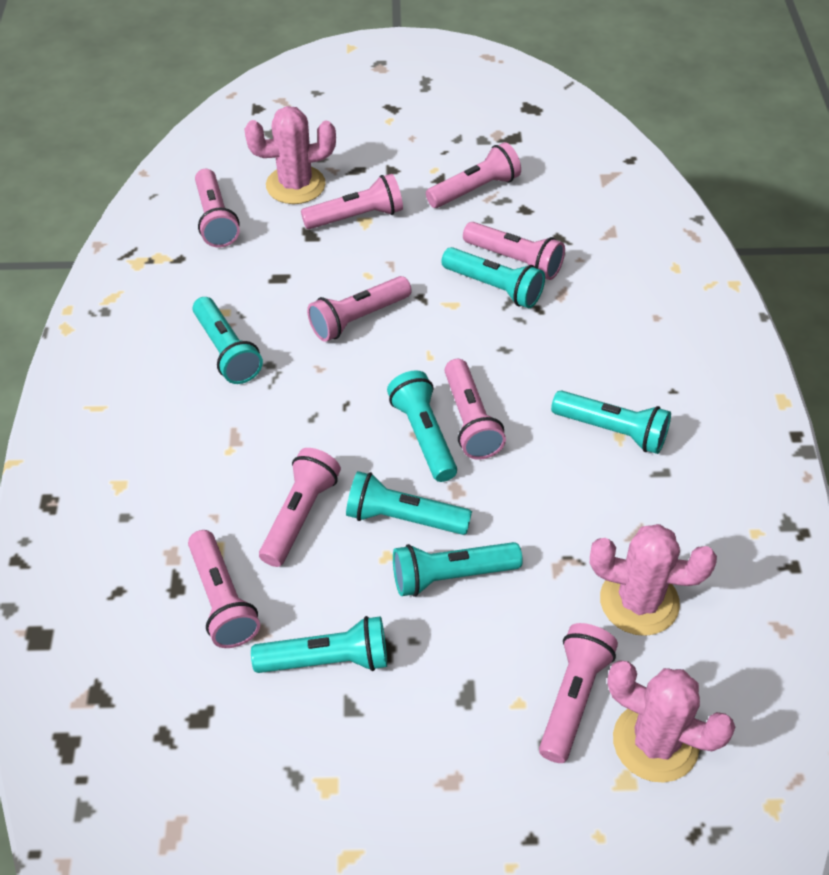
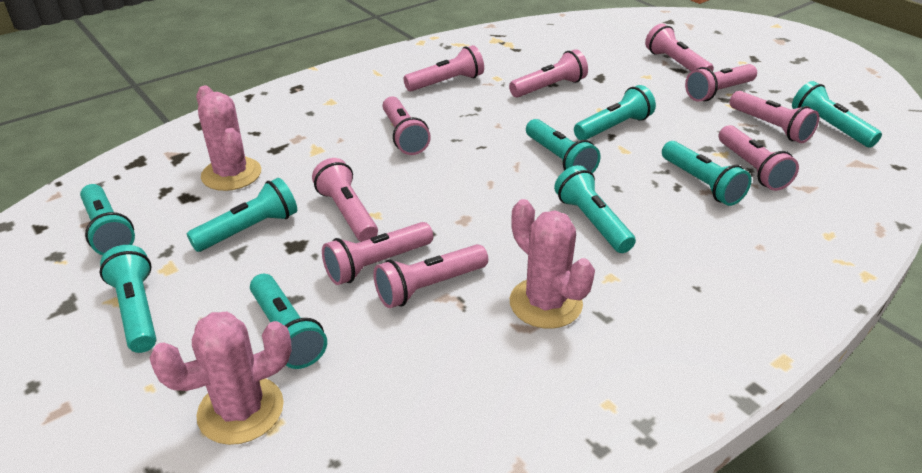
pink flashlight: [188,530,260,648] [195,169,240,248] [259,448,341,567] [301,174,403,229] [307,276,412,342] [426,142,521,208] [444,359,506,460] [463,222,565,280] [539,623,618,763] = 9 -> [312,158,378,242] [322,222,433,285] [373,244,488,308] [383,96,431,155] [403,45,484,91] [509,49,588,98] [645,23,714,72] [685,64,757,102] [719,125,799,191] [729,91,819,143] = 10
turquoise flashlight: [192,297,263,384] [251,616,387,673] [346,471,472,535] [387,370,457,482] [393,542,523,596] [441,247,545,308] [551,390,671,454] = 7 -> [80,184,135,255] [100,245,156,353] [187,178,297,252] [250,274,327,369] [526,119,600,173] [554,165,636,253] [574,85,656,140] [662,141,752,206] [792,81,882,147] = 9

